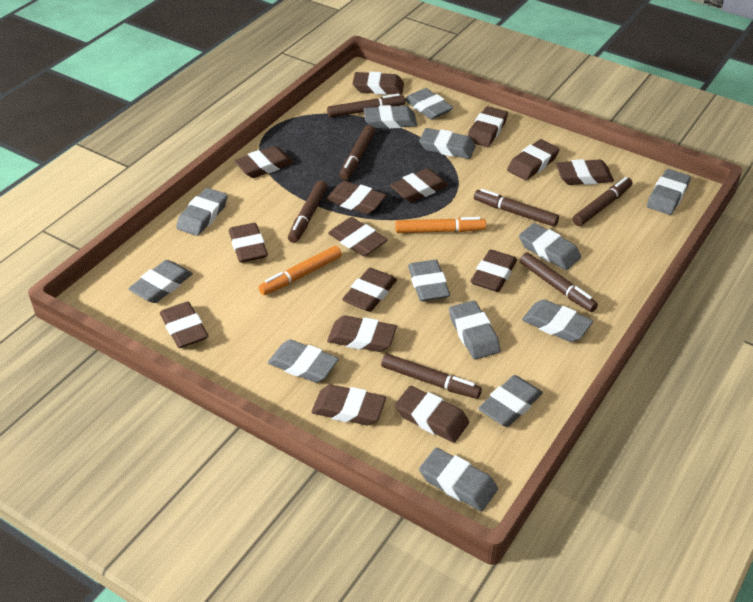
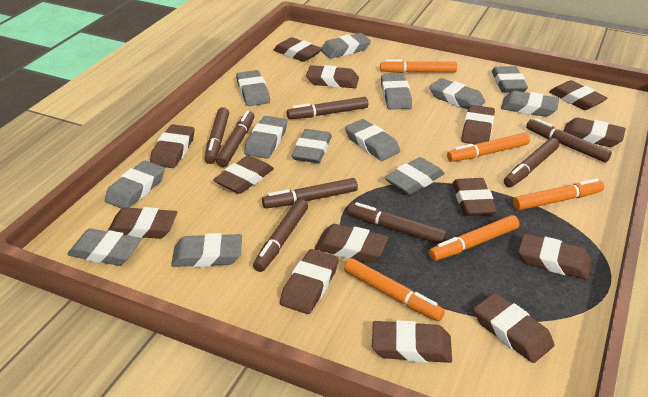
brown eraser: [160,301,208,348] [229,223,268,263] [234,146,294,178] [312,385,386,425] [326,181,386,214] [327,316,397,352] [328,217,388,256] [342,268,397,312] [353,72,404,95] [390,168,448,202] [395,386,469,443] [468,106,508,147] [470,249,517,292] [507,139,560,180] [556,159,614,185] = 15 -> [107,207,177,239] [150,124,195,168] [213,155,274,194] [274,37,322,62] [280,249,339,314] [306,65,359,88] [315,224,389,262] [372,320,452,363] [453,178,497,216] [461,105,495,144] [474,293,554,363] [518,233,592,280] [549,80,608,110] [564,118,626,147] = 14
brown marker: [288,180,327,243] [327,93,405,117] [339,125,375,180] [381,353,482,399] [474,189,559,227] [520,252,598,312] [572,177,632,226] = 7 -> [205,107,229,164] [216,111,254,167] [253,199,308,272] [262,178,358,208] [287,97,368,119] [348,202,447,244] [504,138,559,187] [526,118,612,163] = 8
orange marker: [258,246,342,295] [395,217,486,233] = 2 -> [344,258,445,321] [380,60,457,73] [429,215,519,261] [447,133,530,162] [513,178,604,210] = 5

